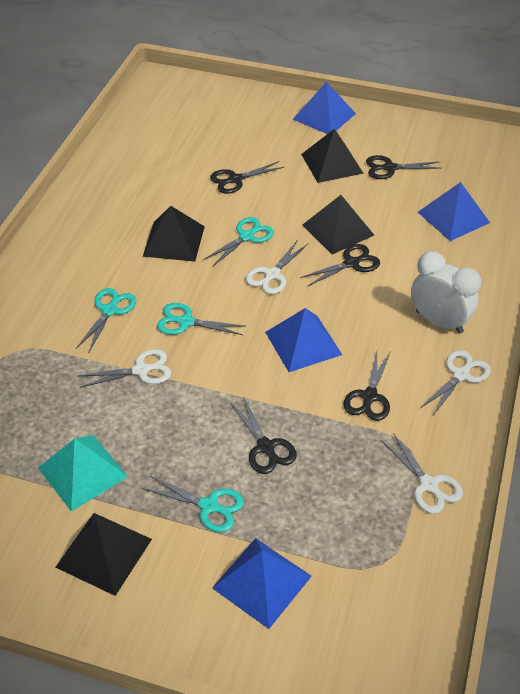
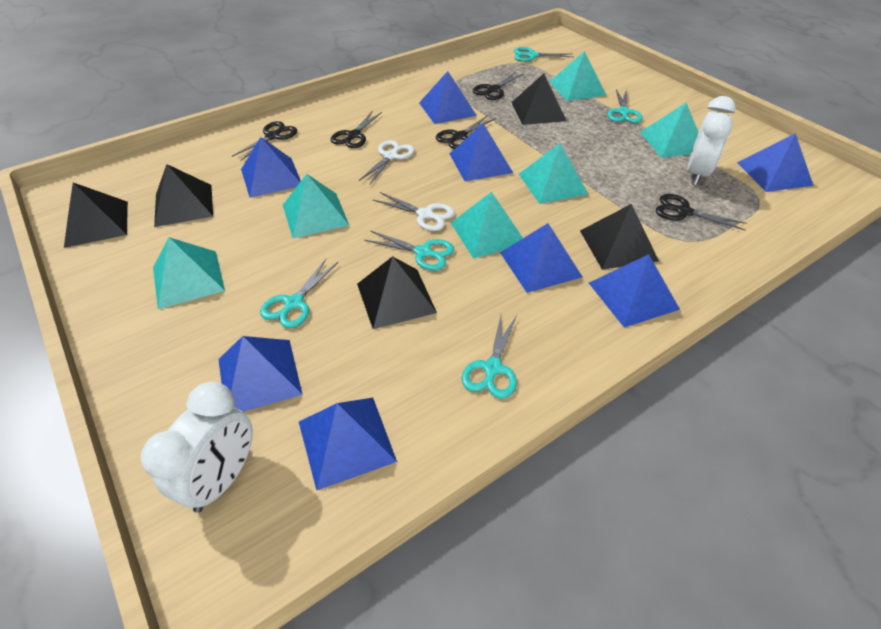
black pyramid: [56,513,152,596] [143,206,205,262] [301,129,364,183] [302,195,374,254] = 4 -> [64,183,128,248] [154,164,213,227] [357,256,437,329] [511,73,567,125] [580,204,659,270] = 5
blue pyramid: [212,538,312,629] [265,308,342,372] [293,82,356,134] [418,182,490,241] = 4 -> [218,336,303,412] [241,137,301,198] [299,398,397,490] [419,71,477,124] [450,123,513,181] [500,223,582,293] [589,254,680,328] [737,133,814,192] = 8
turquoise pyramid: [38,435,128,512] = 1 -> [153,237,225,309] [283,174,349,238] [451,192,523,259] [519,144,588,204] [549,51,606,101] [640,103,698,158] = 6
turquoise scissors: [76,288,136,352] [143,476,244,532] [157,303,245,335] [203,217,274,267] = 4 -> [260,259,338,328] [364,231,454,271] [461,312,517,399] [514,47,573,62] [607,89,643,123] = 5
white clock: [411,252,481,334] = 1 -> [141,382,253,513] [687,96,736,185] = 2
white scissors: [78,349,171,388] [246,241,308,294] [381,433,463,514] [421,350,491,415] = 4 -> [359,140,415,184] [373,192,455,231] = 2

